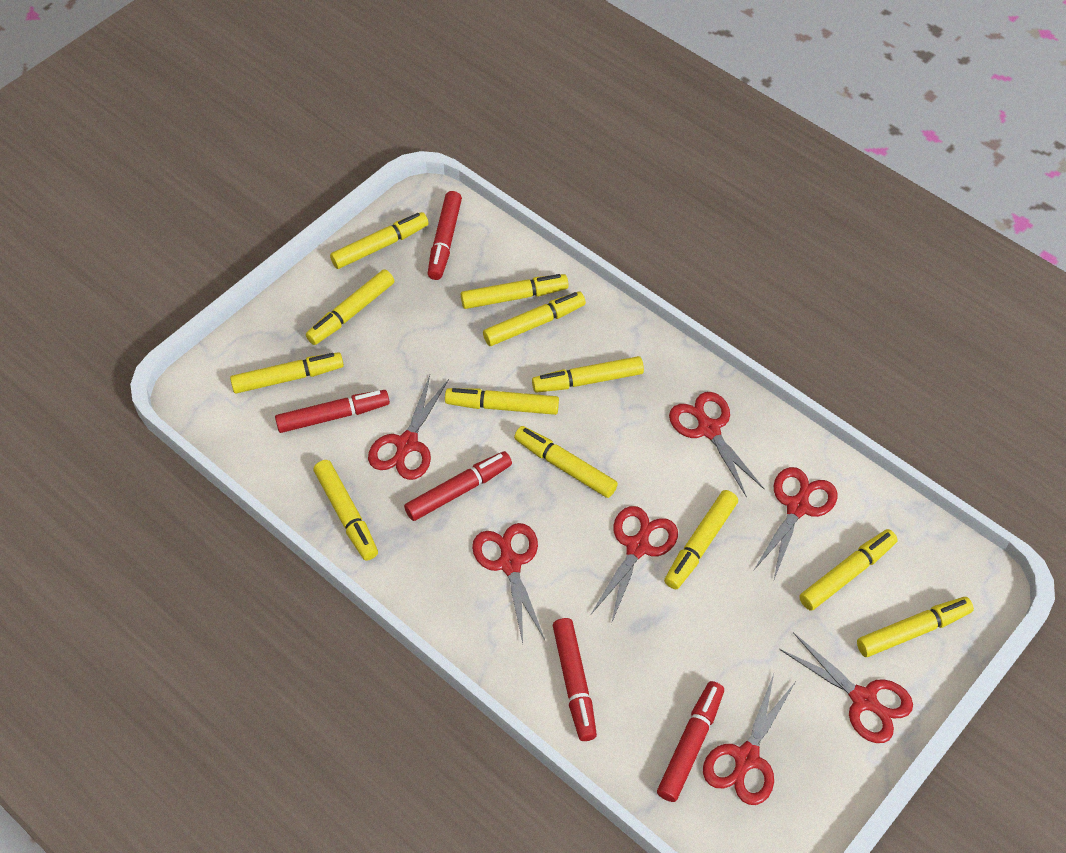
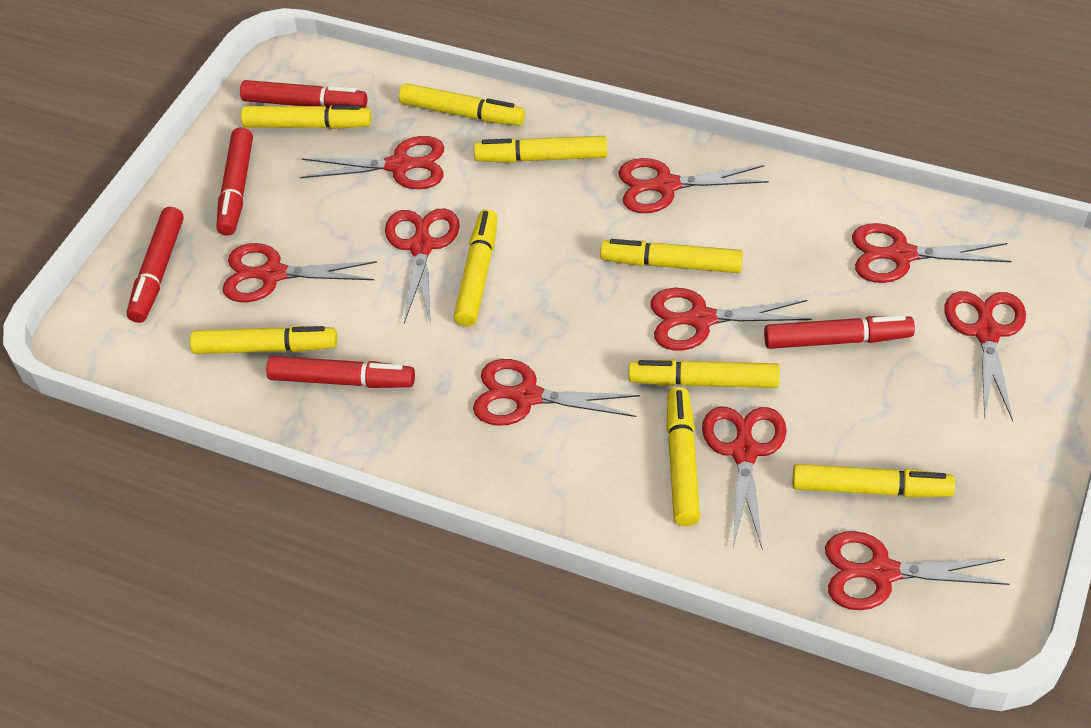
red scissors: [368,375,449,480] [472,523,545,643] [591,506,678,624] [669,392,765,498] [703,674,795,805] [753,467,837,579] [779,632,913,743] = 7 -> [222,243,377,302] [300,136,444,189] [385,208,460,324] [473,359,640,426] [618,158,769,213] [650,288,812,350] [702,406,787,551] [825,531,1009,610] [852,223,1011,283] [944,291,1026,421] = 10
yellow marker: [230,352,344,394] [306,269,394,345] [313,460,378,561] [330,212,429,269] [445,388,559,415] [461,274,569,309] [483,291,586,346] [514,426,618,498] [532,356,644,393] [664,490,738,589] [799,529,898,611] [857,597,974,657] = 12 -> [190,326,337,354] [241,105,372,129] [399,83,525,126] [453,209,498,327] [474,136,607,163] [600,239,743,273] [629,359,780,388] [667,387,700,526] [793,464,955,497] = 9

